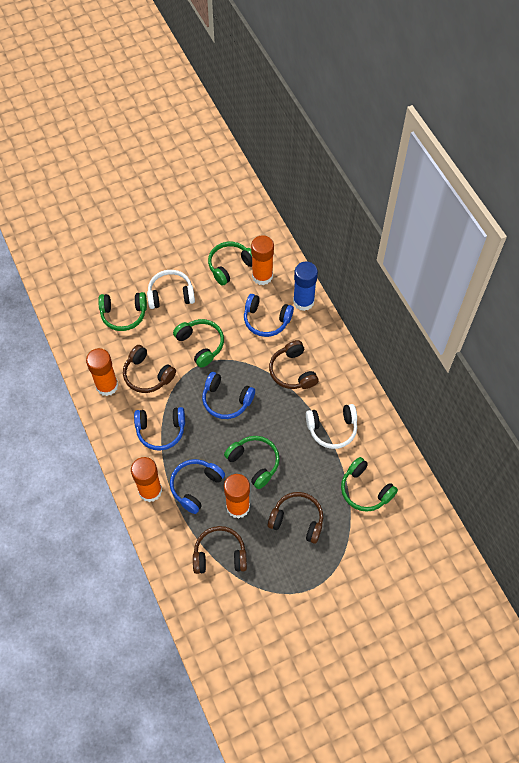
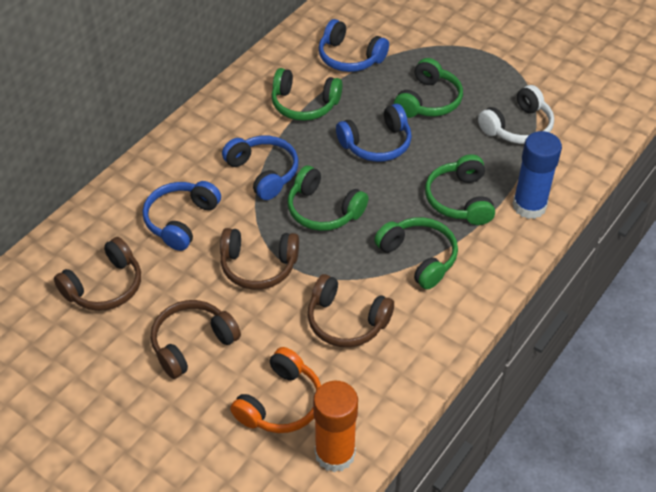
orange glue stick: [86,348,118,396] [131,457,162,502] [224,474,250,519] [251,235,274,285] = 4 -> [313,381,358,472] = 1
orange headphones: none = 0 -> [230,347,321,433] = 1
white headphones: [147,270,195,309] [306,404,357,449] = 2 -> [478,85,554,144] = 1

